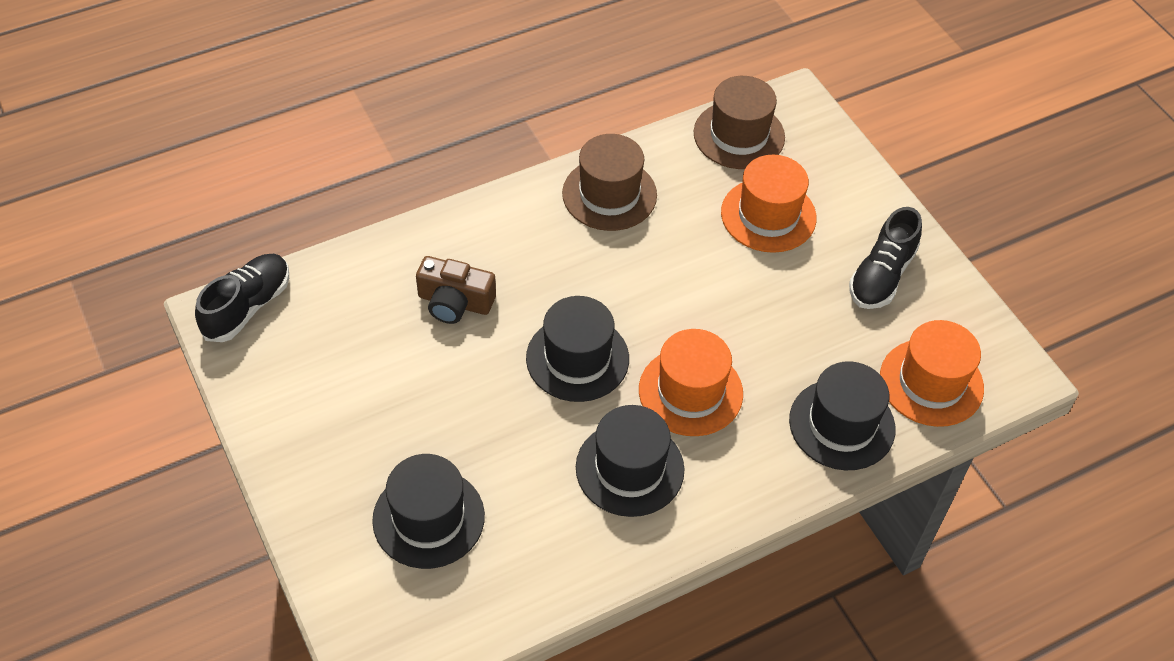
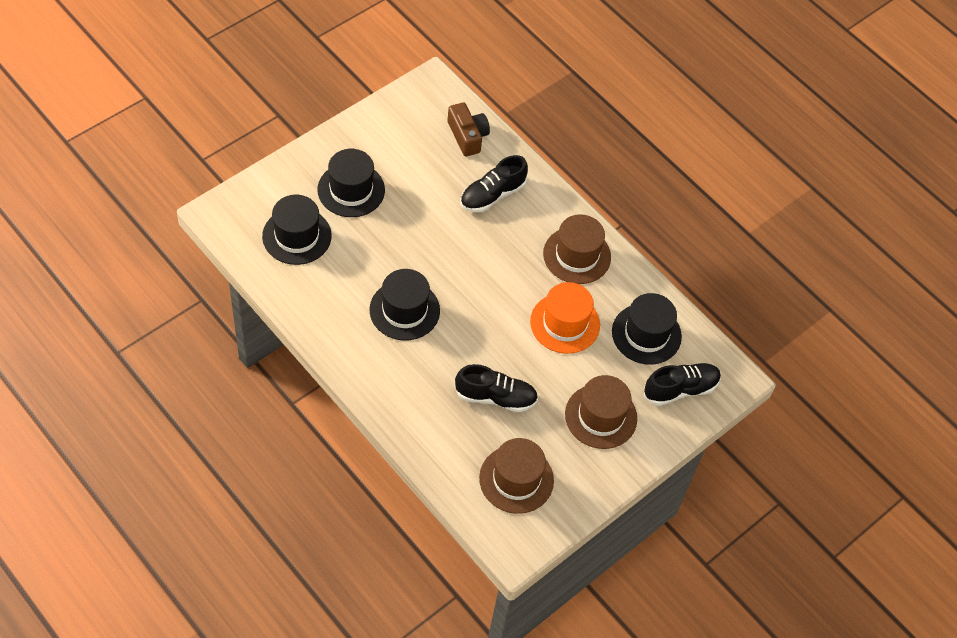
black shoe: [195,254,289,342] [849,207,922,309] = 2 -> [454,364,538,412] [460,155,528,212] [644,363,721,406] = 3
brown hat: [562,134,657,231] [694,76,785,169] = 2 -> [479,438,554,514] [543,214,611,284] [565,375,637,449] = 3
orange hat: [639,329,743,436] [721,155,817,253] [880,320,984,427] = 3 -> [530,282,600,354] = 1

